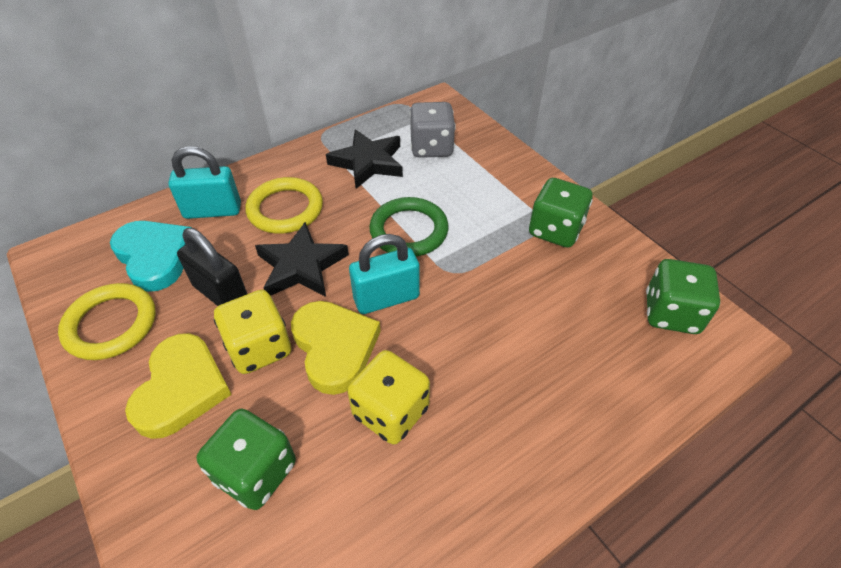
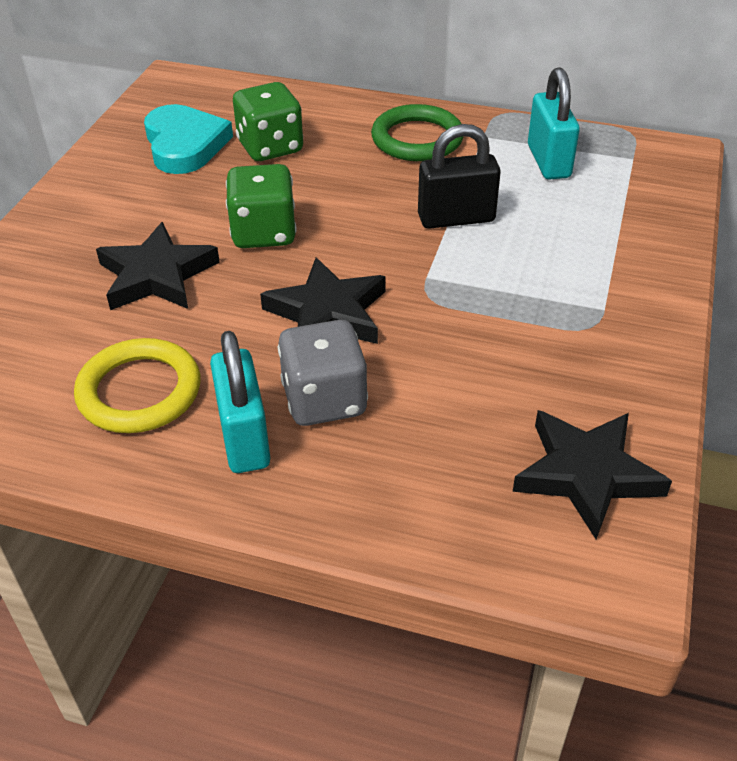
black star: [255,222,349,297] [326,129,403,189] = 2 -> [96,222,220,310] [260,257,386,344] [513,410,672,539] = 3
green dice: [196,409,296,510] [529,178,593,248] [646,259,720,334] = 3 -> [226,164,297,248] [233,82,303,161] = 2
yellow dice: [214,290,291,374] [347,350,430,445] = 2 -> none = 0
yellow heart: [125,333,232,439] [291,301,381,395] = 2 -> none = 0
yellow ring: [58,283,156,360] [245,177,323,234] = 2 -> [74,338,200,433] = 1

